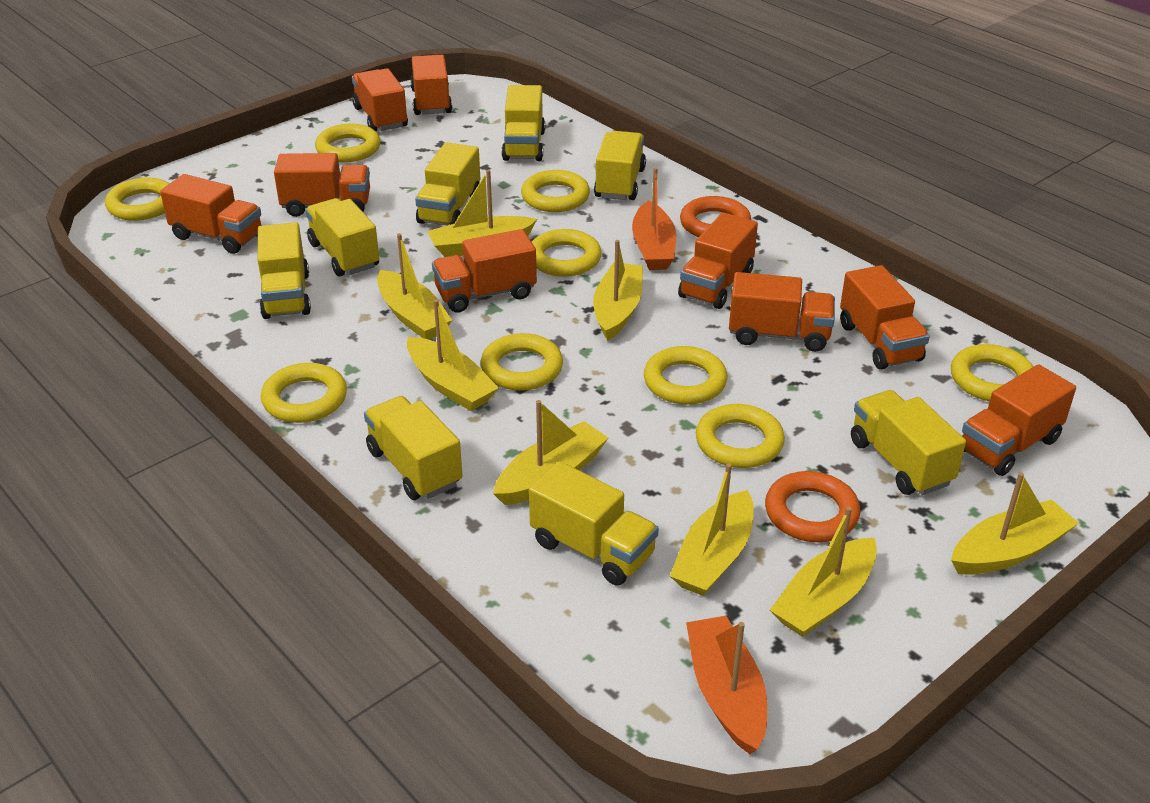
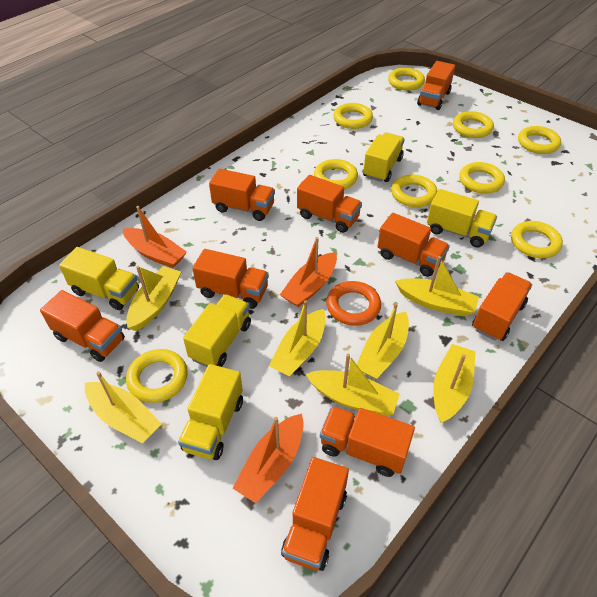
orange boat: [632,168,676,270] [686,616,767,754] = 2 -> [123,206,187,268] [233,414,304,503] [280,237,337,307] = 3
orange ring: [680,196,751,237] [765,471,860,542] = 2 -> [326,281,381,326] = 1
yellow boat: [377,233,452,339] [407,299,499,411] [427,170,537,257] [493,400,608,505] [593,240,643,341] [670,463,754,596] [770,506,877,637] [951,472,1079,575] = 8 -> [85,372,161,443] [126,266,181,331] [269,300,326,376] [306,354,400,416] [357,303,409,379] [395,256,479,316] [433,344,476,423] = 7
yellow truck: [258,222,311,319] [305,198,379,277] [364,396,462,500] [415,142,480,226] [502,85,545,161] [529,461,659,585] [594,131,646,200] [851,390,966,495] = 8 -> [59,247,139,310] [178,364,243,460] [183,294,251,367] [363,132,405,182] [427,189,497,248] = 5

